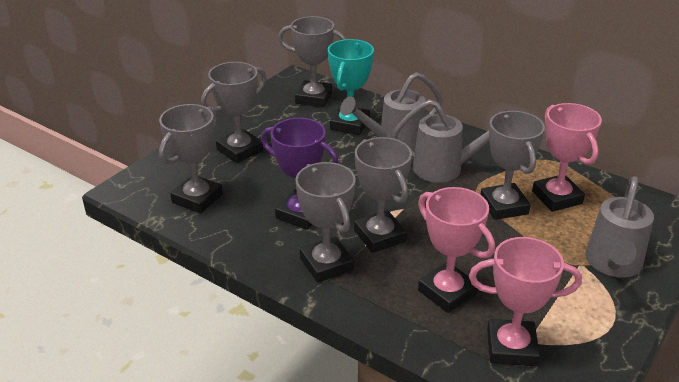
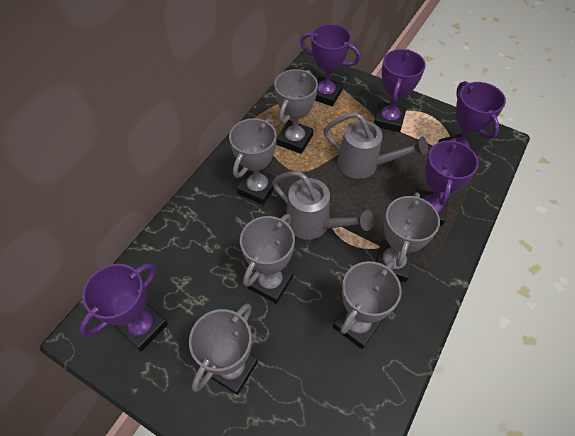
grey watering can: [340,72,442,152] [392,100,506,183] [585,176,654,278] = 3 -> [272,171,374,240] [324,112,428,179] = 2
pink trophy: [418,187,495,313] [469,237,582,366] [532,103,602,212] = 3 -> none = 0
purple trophy: [261,118,339,230] = 1 -> [79,263,168,351] [300,24,361,106] [374,49,426,132] [416,138,479,226] [438,81,506,156] = 5
turquoise trophy: [328,39,374,135] = 1 -> none = 0

